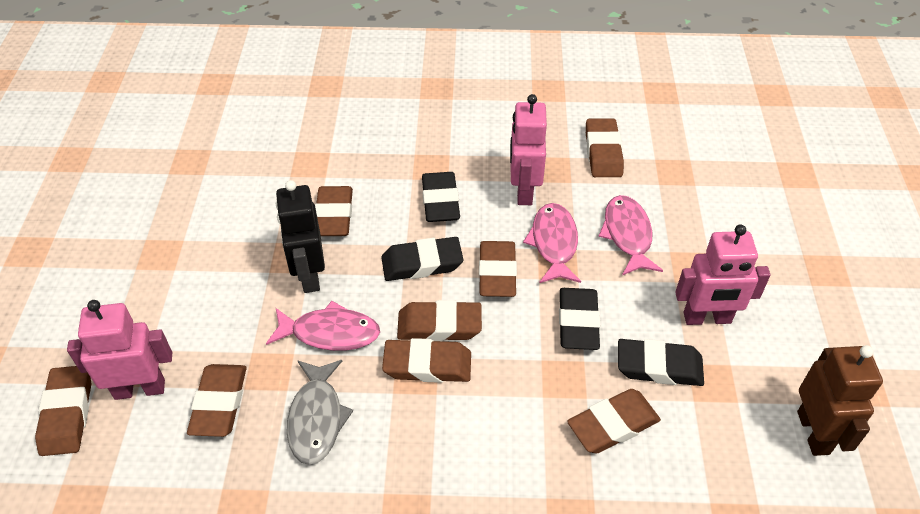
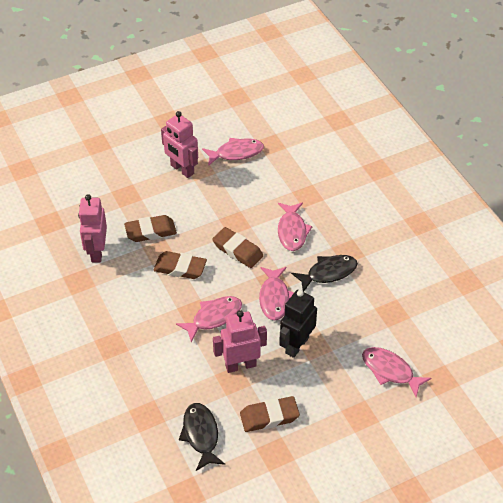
black eraser: [381,237,464,281] [422,172,460,222] [559,288,600,350] [618,339,704,386] = 4 -> none = 0
black fish: none = 0 -> [179,403,225,471] [291,255,358,292] = 2
brown eraser: [35,366,91,456] [187,364,247,437] [315,186,353,236] [382,338,471,383] [397,300,482,341] [479,241,517,297] [567,389,661,454] [586,118,624,177] = 8 -> [124,215,177,242] [153,251,207,279] [212,227,263,268] [240,396,300,432] = 4
brown robot: [797,345,883,456] = 1 -> none = 0
grey fish: [287,360,353,465] = 1 -> none = 0
pink fish: [266,301,380,351] [523,203,581,283] [598,195,663,275] = 3 -> [176,296,242,342] [202,138,264,166] [259,267,294,320] [278,202,313,251] [362,347,431,397] = 5

